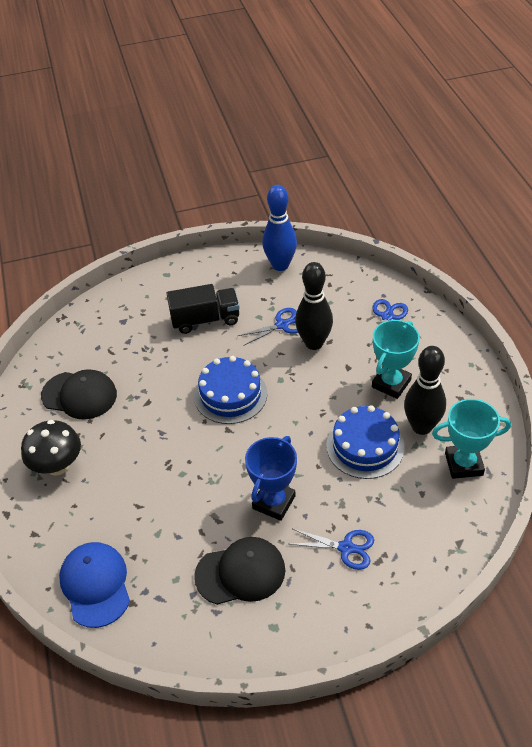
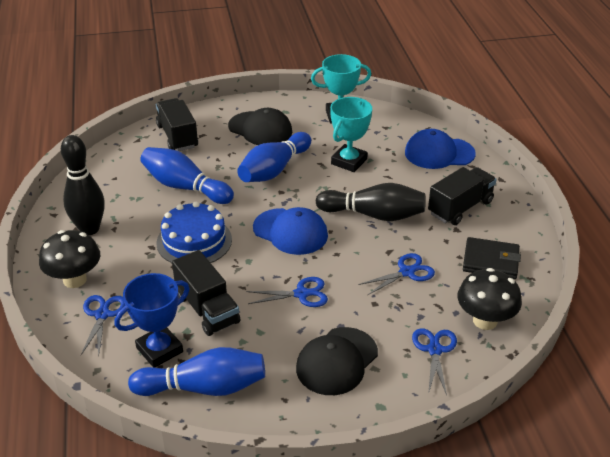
black mushroom: [21,420,81,476] = 1 -> [39,230,100,288] [457,268,522,330] = 2
black truck: [166,284,240,334] = 1 -> [156,98,198,151] [172,250,241,336] [428,167,497,225] = 3
black wallet: none = 0 -> [463,237,521,279] = 1
blue bowling pin: [262,185,297,271] = 1 -> [128,347,265,396] [140,147,234,204] [237,132,311,182] = 3
blue cake: [194,356,267,424] [326,405,405,479] = 2 -> [156,202,232,263] = 1
blue cap: [59,542,130,628] = 1 -> [253,207,328,255] [405,129,476,169] = 2
blue scissors: [238,308,298,346] [290,529,374,570] [369,299,408,346] = 3 -> [81,295,125,356] [246,277,328,307] [358,253,435,295] [412,328,457,395] = 4

